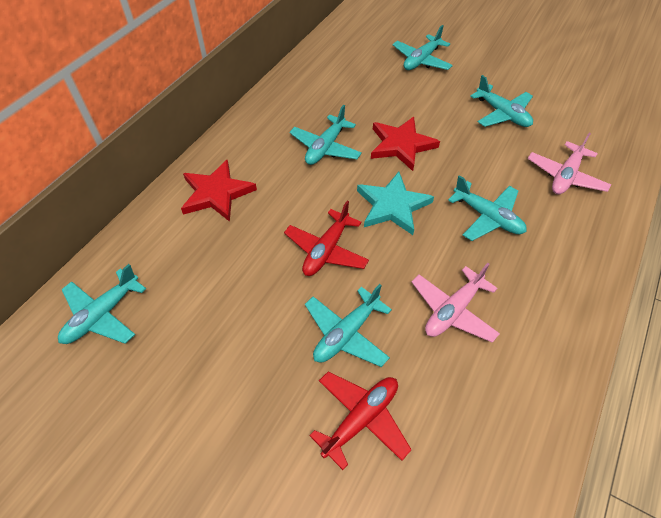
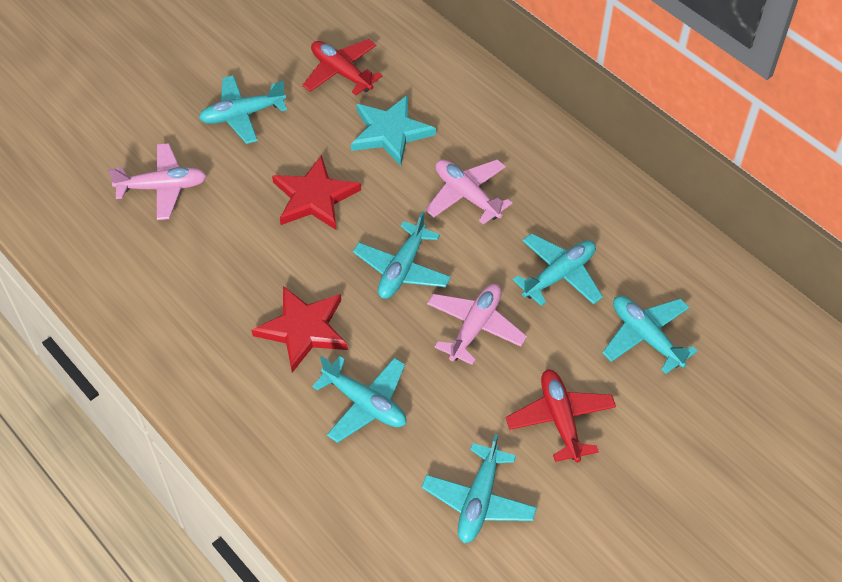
pink plane: [412,263,500,343] [528,133,611,194] = 2 -> [108,143,207,220] [425,159,512,225] [427,284,527,365] = 3

